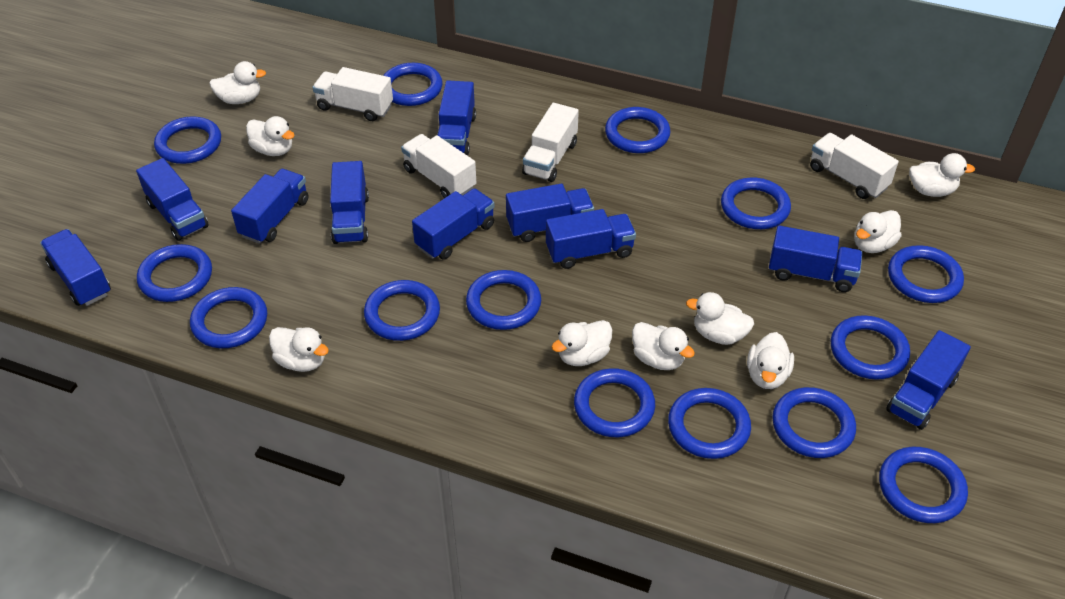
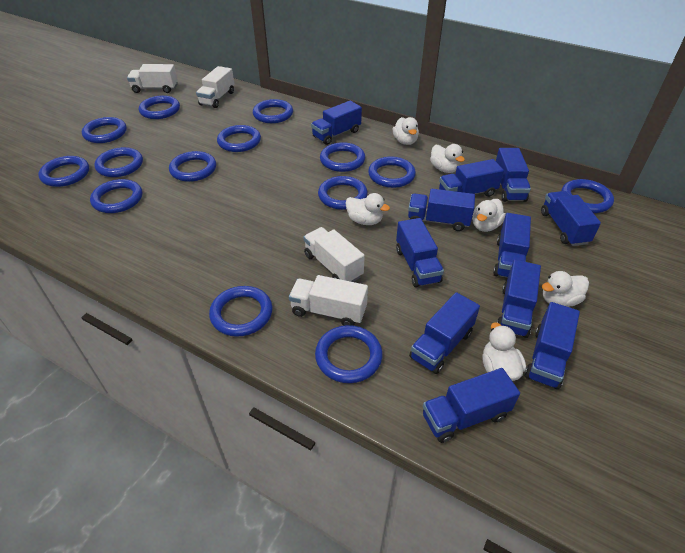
blue truck: [40,229,111,306] [136,158,209,241] [231,169,308,244] [330,161,369,244] [412,188,495,260] [437,80,476,156] [506,183,594,242] [546,209,636,269] [769,225,863,292] [886,330,971,430] = 10 -> [311,101,362,145] [396,218,444,287] [408,189,475,231] [409,292,480,374] [423,368,520,443] [439,159,504,197] [493,213,531,278] [496,148,531,202] [497,260,541,338] [525,302,580,389] [541,191,601,246] = 11
white duck: [209,61,266,104] [246,116,295,156] [269,327,329,372] [552,320,612,366] [632,322,695,370] [686,292,754,345] [747,332,794,389] [854,210,902,253] [909,153,975,197] = 9 -> [345,193,390,225] [393,117,419,145] [430,144,465,173] [473,199,506,232] [482,322,526,381] [542,271,589,307] = 6

